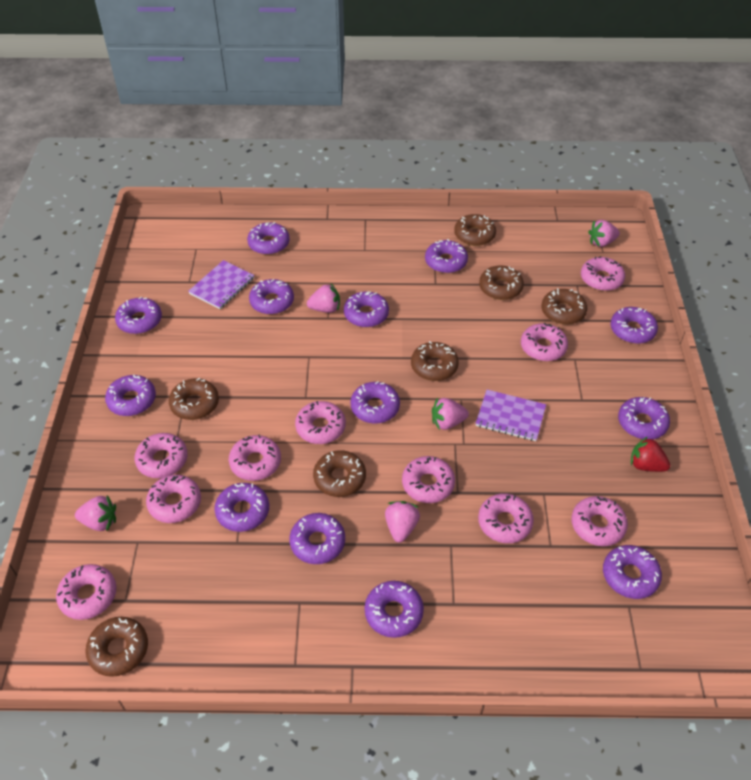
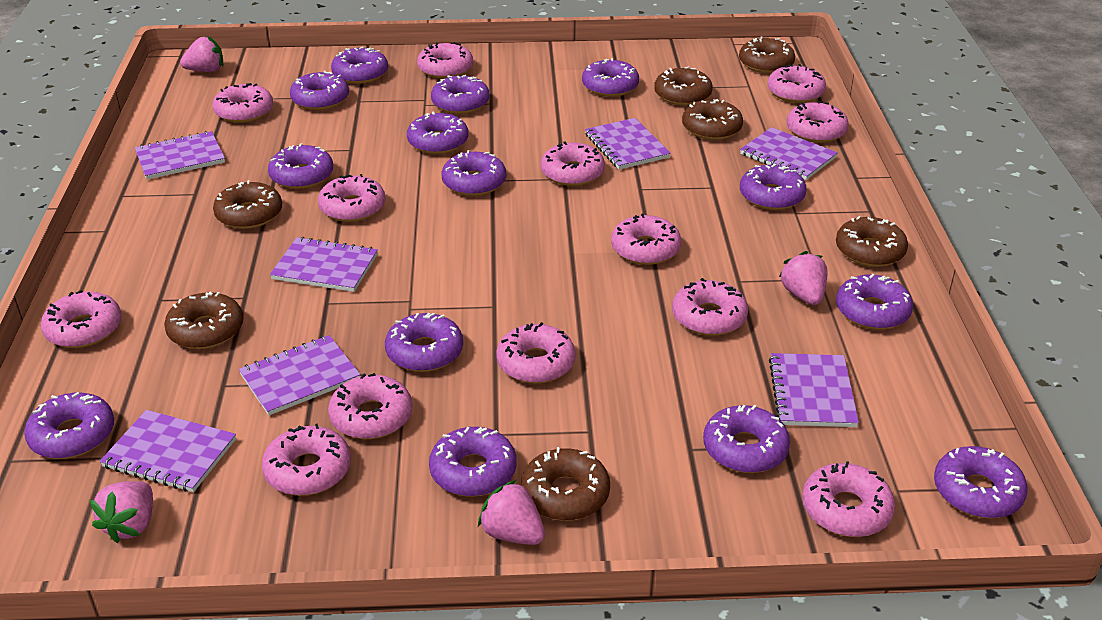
pink donut: [56,564,116,620] [134,433,188,478] [146,475,201,523] [229,434,281,481] [295,401,346,444] [402,456,455,503] [478,494,534,543] [521,323,568,361] [572,496,628,546] [581,256,625,291] = 10 -> [41,290,122,348] [213,83,273,123] [262,423,351,496] [318,174,386,222] [328,373,412,439] [417,42,473,79] [496,322,576,384] [541,142,605,186] [611,214,681,265] [672,278,748,336] [767,64,826,103] [787,101,849,143] [802,461,895,537] = 13
pink strawberry: [75,495,116,531] [307,284,340,313] [385,501,420,543] [432,398,469,430] [588,220,620,247] = 5 -> [90,481,153,543] [180,36,223,72] [478,480,545,545] [779,251,828,305] = 4
purple donut: [105,375,156,416] [115,297,162,334] [214,483,269,532] [247,222,290,255] [249,279,294,314] [290,513,345,564] [344,291,389,327] [350,381,400,424] [365,581,424,638] [425,239,468,273] [603,545,662,599] [611,307,658,344] [618,397,670,439] = 13 -> [24,392,114,459] [268,143,333,189] [290,71,349,110] [331,47,388,84] [385,313,463,372] [407,112,469,154] [429,427,517,497] [431,75,490,114] [442,150,506,196] [582,58,639,97] [703,405,790,473] [740,164,807,210] [836,274,913,329] [934,446,1028,518] = 14
purple notebook: [188,260,254,309] [475,390,546,441] = 2 -> [100,410,236,492] [135,131,225,179] [239,335,361,416] [270,237,378,292] [585,118,671,169] [740,127,838,180] [769,353,859,427] = 7
red strawberry: [631,437,670,472] = 1 -> none = 0

